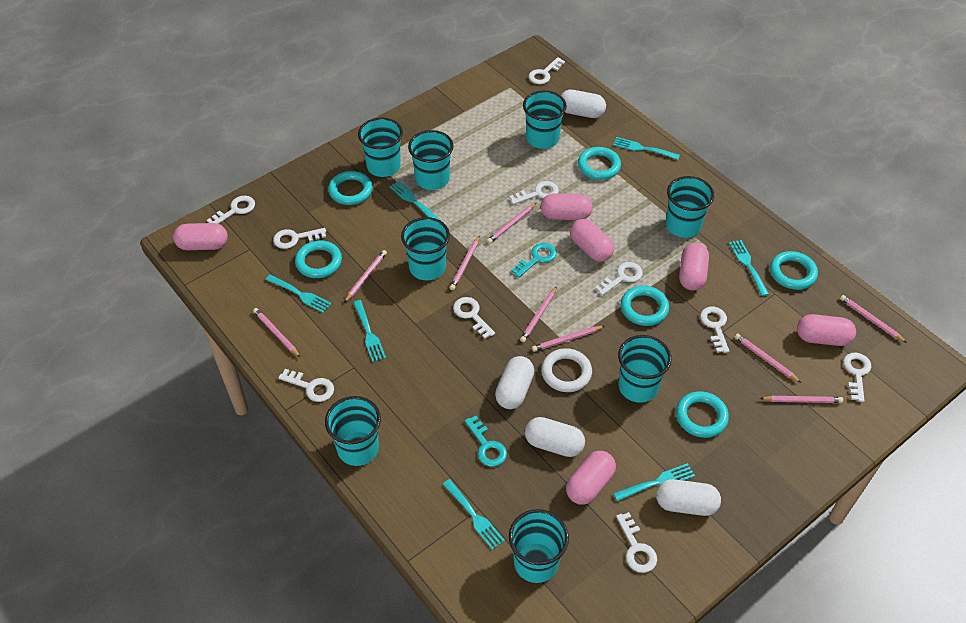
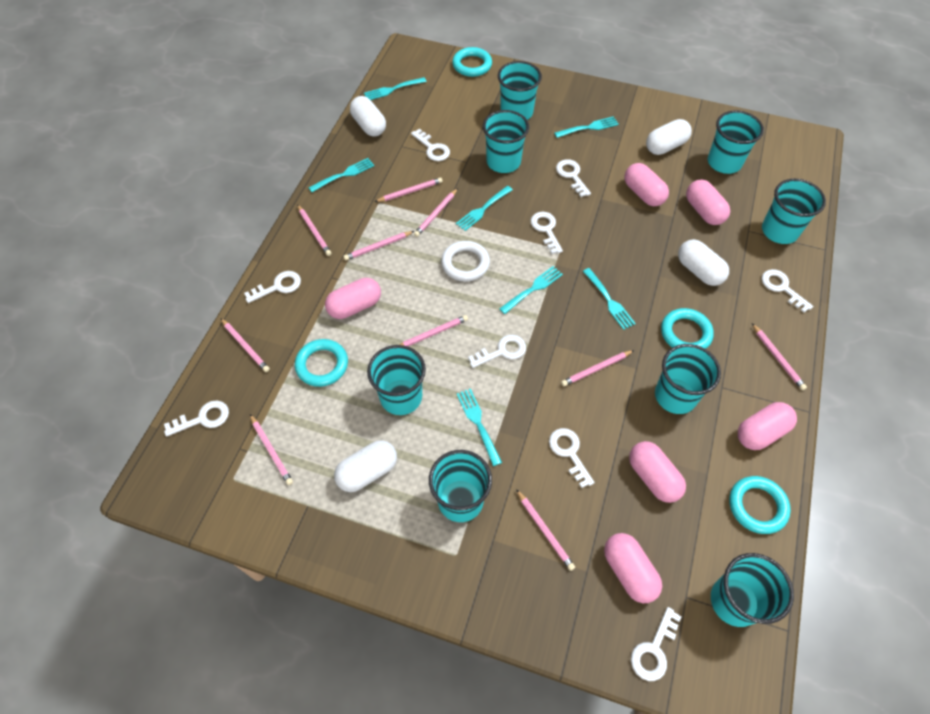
pink pencil: [253,308,300,357] [344,250,387,303] [450,235,480,290] [487,203,537,244] [520,286,557,342] [532,326,604,352] [735,333,801,383] [760,396,843,403] [840,295,907,343] = 9 -> [221,318,270,372] [250,414,293,485] [297,204,331,256] [343,231,414,260] [375,177,443,202] [399,315,468,346] [414,188,458,237] [516,489,575,571] [561,350,634,386] [752,323,807,390] = 10
turquoise key: [465,416,507,467] [511,243,557,278] = 2 -> none = 0
turquoise ring: [295,240,342,278] [328,171,373,205] [578,147,621,180] [621,286,669,326] [676,391,729,438] [770,251,818,290] = 6 -> [295,339,348,387] [452,47,492,77] [661,308,714,349] [729,476,791,534] = 4
white key: [207,196,255,224] [273,228,326,249] [278,369,334,402] [453,297,495,339] [509,181,559,205] [529,57,565,84] [595,262,643,296] [616,512,657,573] [700,307,729,353] [843,353,871,402] = 10 -> [164,401,229,437] [244,271,301,303] [411,128,450,161] [468,335,526,368] [531,212,563,254] [549,428,595,488] [556,159,591,197] [631,607,682,681] [762,269,813,313] = 9

